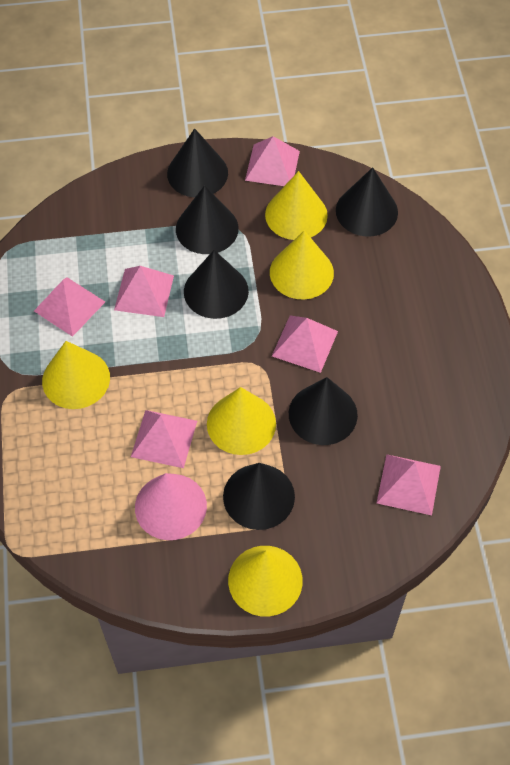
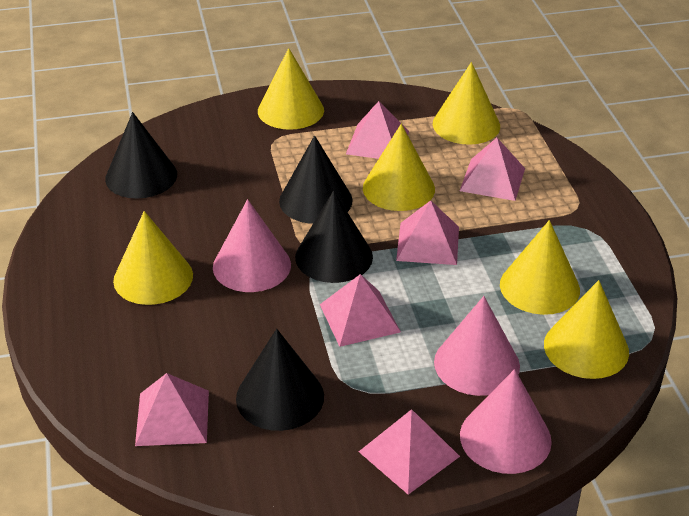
black cone: [167,128,228,197] [176,185,239,254] [184,250,249,319] [223,463,295,530] [289,377,358,445] [336,167,398,236] = 6 -> [105,112,177,199] [236,329,324,431] [279,135,353,224] [295,190,373,283] = 4
pink cone: [135,473,207,540] = 1 -> [213,199,291,292] [434,296,520,396] [460,369,552,474] = 3
yellow cone: [42,341,110,409] [207,387,276,455] [228,546,303,616] [265,171,328,240] [270,230,334,299] = 5 -> [113,211,193,305] [258,48,324,130] [363,124,435,211] [433,62,500,145] [500,220,580,315] [544,280,629,379] = 6

